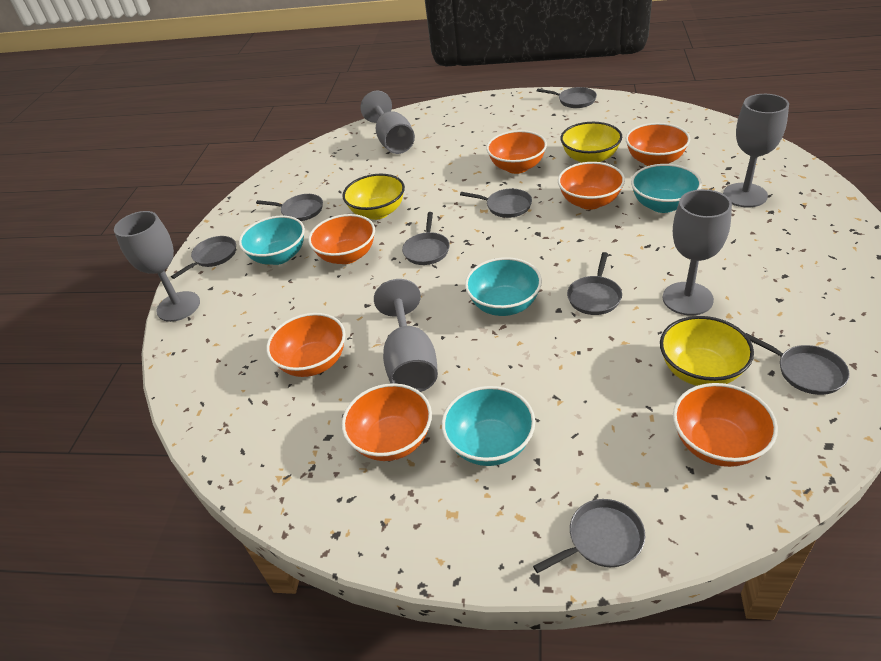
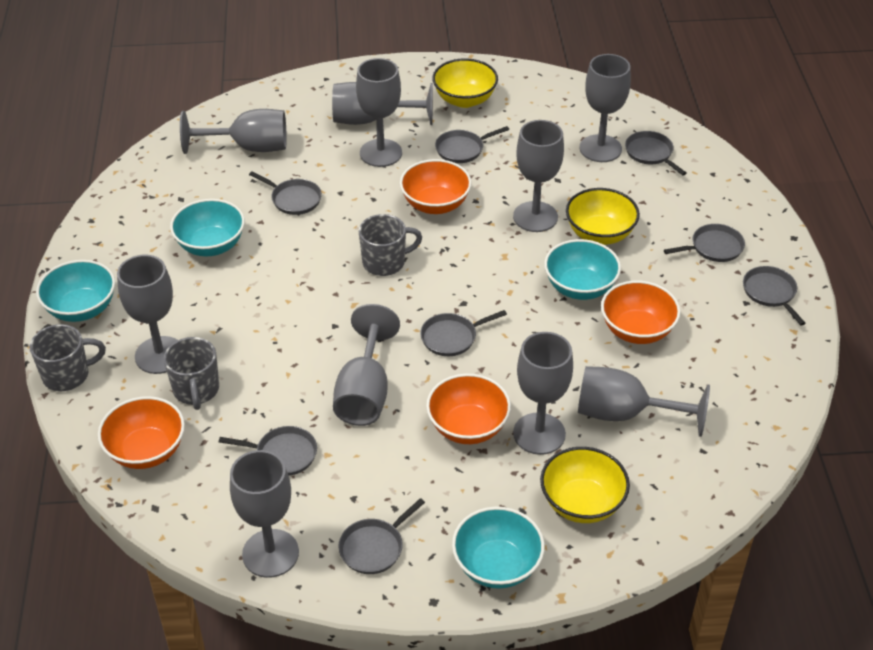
grey goblet: [114,211,200,322] [360,91,415,154] [374,279,438,392] [663,189,732,315] [723,94,789,207] = 5 -> [117,255,178,374] [180,109,287,154] [230,450,299,578] [332,82,433,125] [333,304,400,426] [356,58,402,167] [513,120,564,232] [513,332,573,455] [578,366,710,437] [579,54,631,162] = 10
grey mug: none = 0 -> [30,324,106,391] [164,337,219,410] [359,214,422,276] = 3
orange bowl: [266,313,346,377] [308,214,375,264] [342,383,432,461] [486,130,547,174] [558,162,625,210] [625,123,690,166] [673,383,778,467] = 7 -> [98,396,185,469] [400,159,472,214] [426,374,511,444] [601,281,681,344] = 4

